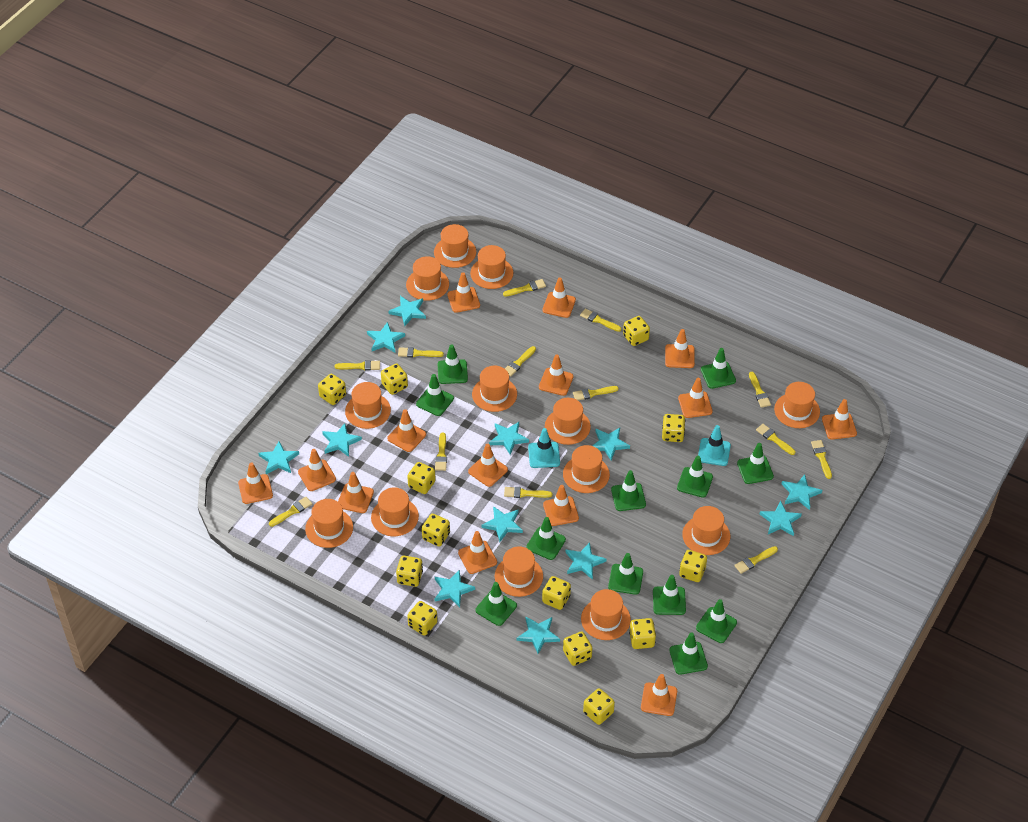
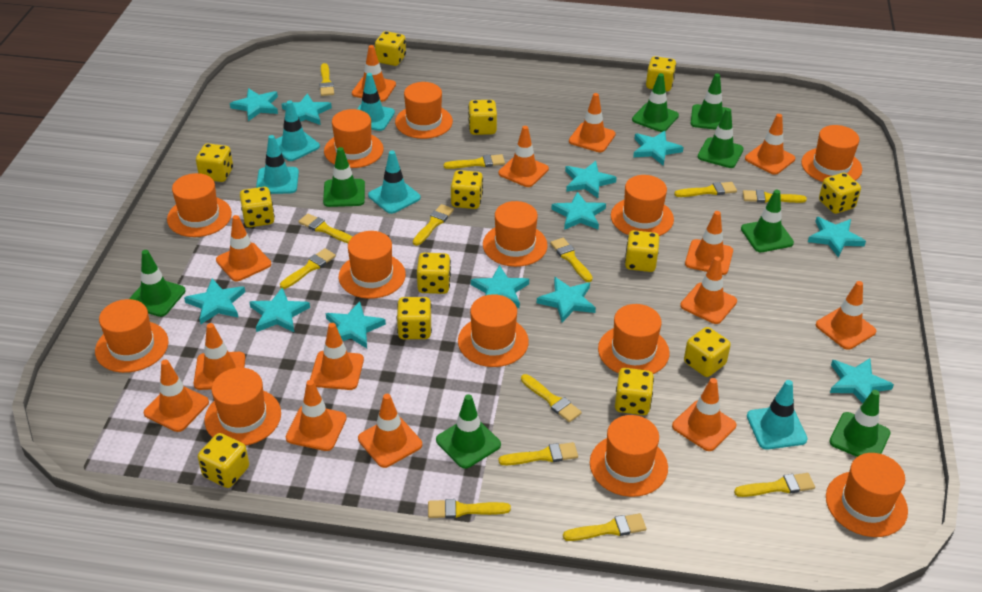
green traffic cone: [416,374,454,416] [437,345,468,384] [475,582,517,626] [526,517,566,560] [608,553,643,595] [611,470,646,511] [653,575,686,615] [670,632,708,675] [677,456,713,498] [696,599,737,643] [701,348,736,389] [737,443,774,484] = 12 -> [129,250,186,317] [323,147,365,207] [436,394,501,469] [632,73,679,132] [691,74,726,130] [698,108,744,168] [741,190,794,252] [829,390,891,457] = 8
turquoise traffic cone: [528,428,560,468] [698,425,731,466] = 2 -> [256,135,299,194] [276,100,320,161] [357,73,395,131] [368,151,421,214] [747,380,808,449] = 5

